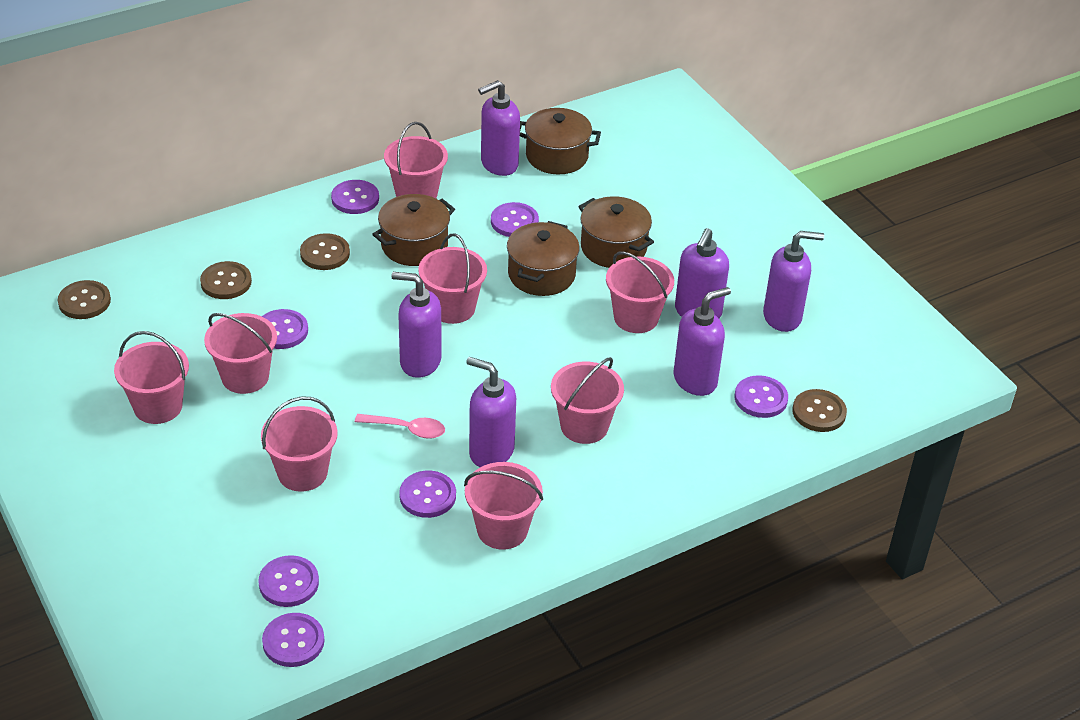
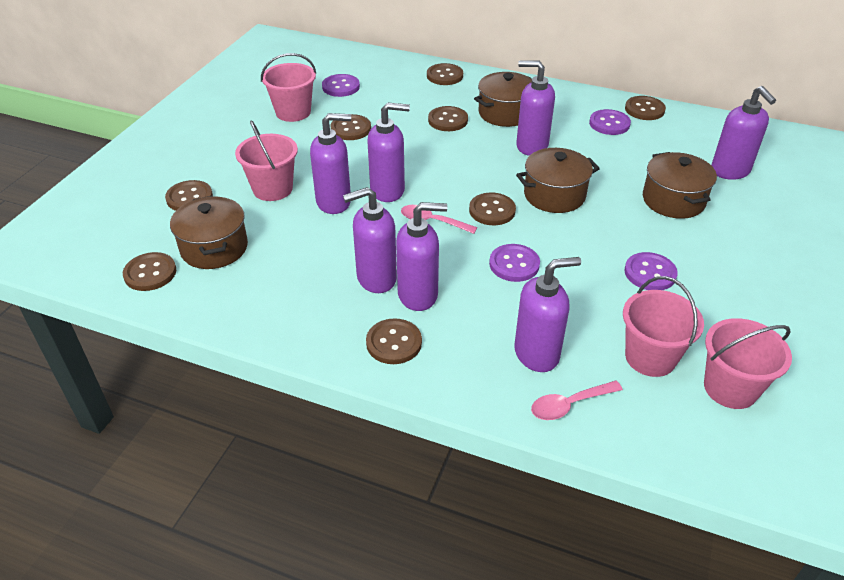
brown button: [58,280,111,319] [200,261,252,299] [300,233,350,270] [792,389,847,432] = 4 -> [123,252,176,291] [165,180,213,211] [330,114,371,140] [366,318,422,364] [427,63,463,85] [428,106,468,131] [469,192,516,225] [625,96,666,120] = 8
pink bucket: [114,331,189,424] [204,313,277,394] [261,396,338,492] [384,122,448,198] [418,233,487,324] [464,462,543,550] [551,357,624,444] [606,251,674,333] = 8 -> [235,120,298,201] [261,53,316,122] [623,276,704,377] [704,318,792,409] = 4
pink spoon: [355,414,445,439] = 1 -> [401,205,477,234] [531,381,623,420] = 2
purple button: [258,555,319,607] [262,309,308,349] [262,613,324,667] [331,180,379,214] [399,471,456,518] [491,202,539,237] [735,375,788,418] = 7 -> [322,74,360,97] [489,244,540,282] [589,109,631,135] [625,252,678,290] = 4
purple soap dispenser: [392,272,442,378] [466,357,516,467] [478,80,520,176] [673,287,731,396] [675,228,729,318] [763,231,824,332] = 6 -> [310,113,351,214] [343,187,397,293] [367,102,410,202] [396,202,447,311] [514,257,581,372] [516,60,555,156] [711,86,776,180] = 7

